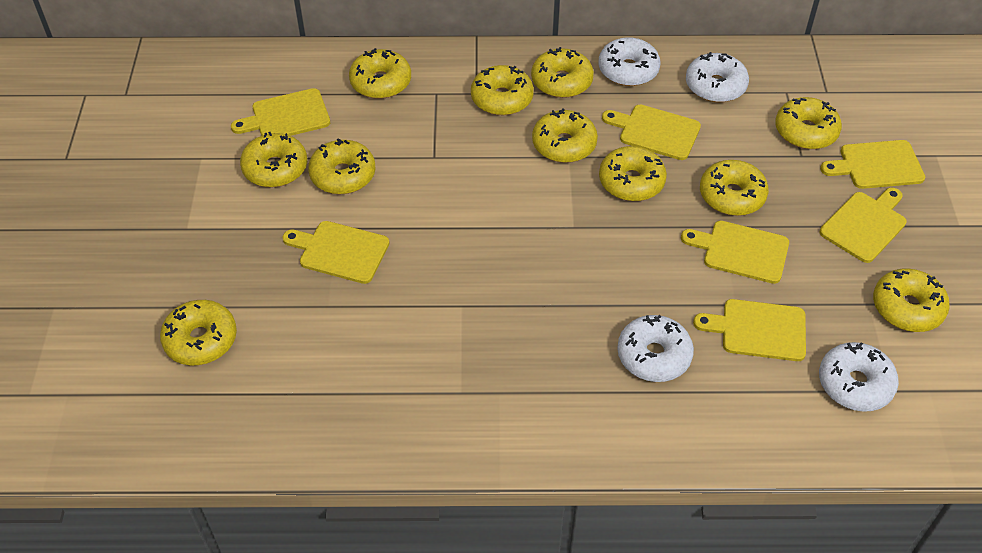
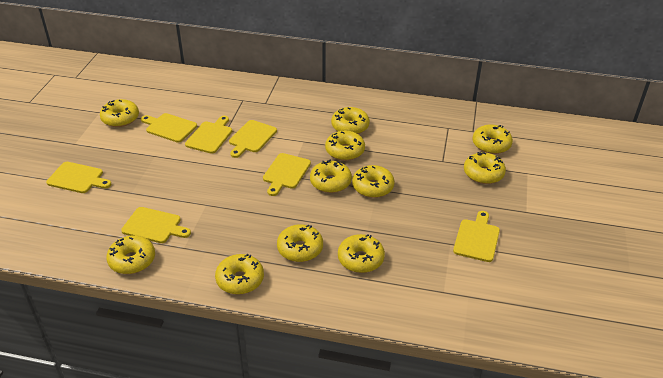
white donut: [599,37,661,86] [617,315,694,382] [686,52,749,102] [819,342,899,412] = 4 -> none = 0

